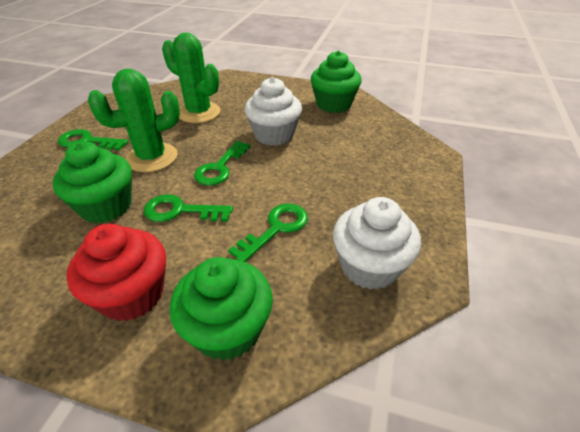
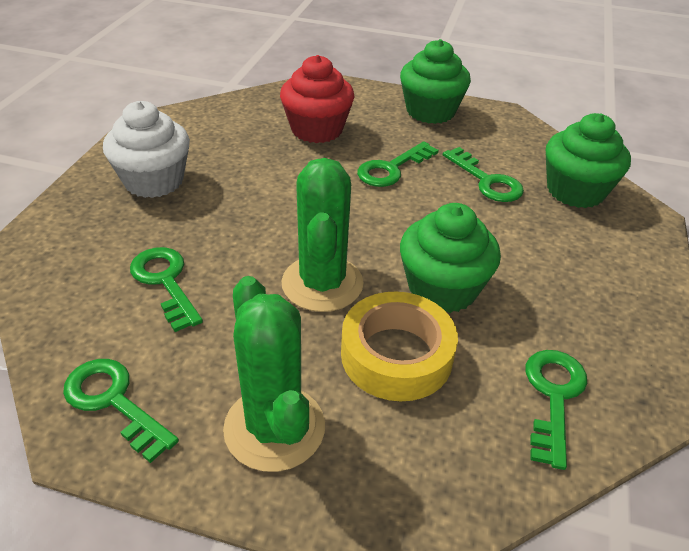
green key: [58,129,128,150] [144,194,233,222] [194,141,250,186] [228,204,308,262] = 4 -> [63,359,179,463] [130,247,203,332] [357,141,439,187] [443,147,524,202] [526,350,587,470] = 5
white cupcake: [245,77,302,146] [333,197,421,290] = 2 -> [103,101,190,198] = 1
yellow tape: none = 0 -> [341,292,458,401] = 1

